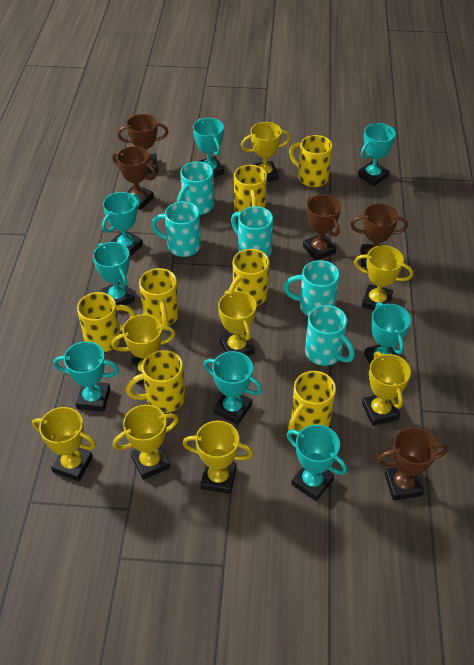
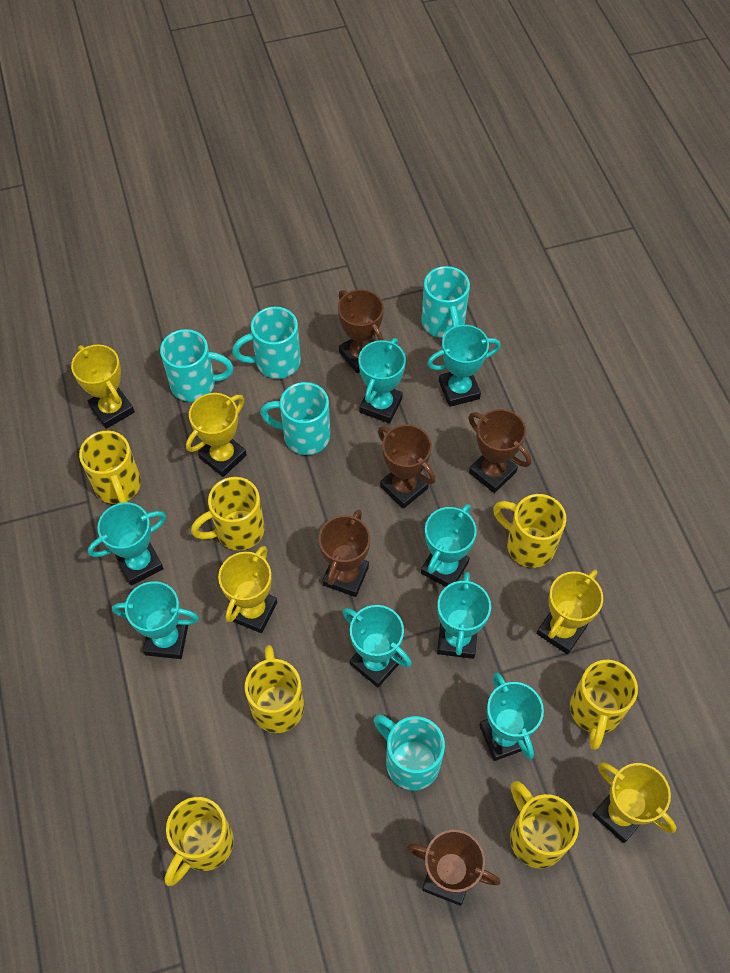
yellow trophy: [32,407,96,481] [111,314,176,385] [113,405,179,480] [182,421,253,494] [218,290,256,356] [241,122,290,182] [354,245,413,310] [362,351,411,426] = 8 -> [71,345,135,429] [186,393,247,477] [218,546,277,633] [537,569,603,654] [592,762,676,843] = 5

